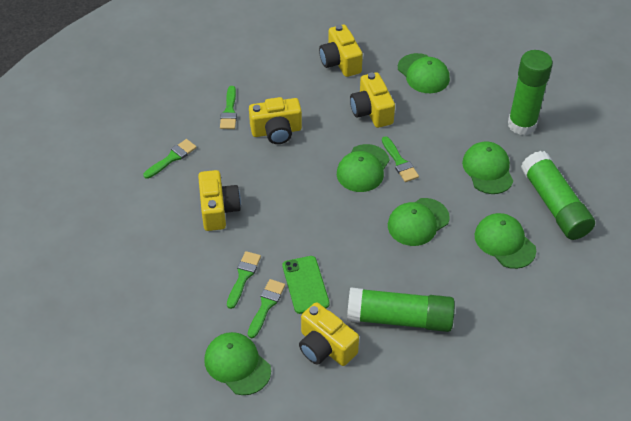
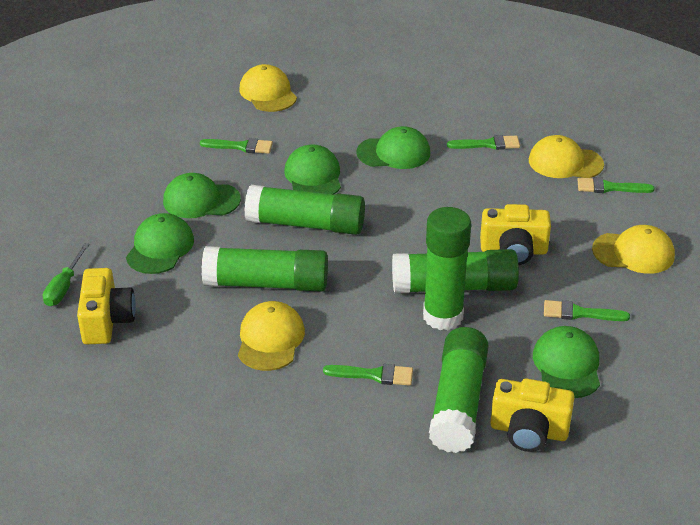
green cap: [204,332,271,395] [337,144,390,192] [388,198,450,246] [398,53,450,93] [462,141,513,194] [475,213,536,269] = 6 -> [126,213,194,274] [163,173,241,218] [284,144,341,194] [356,126,430,169] [533,326,600,398] = 5
green glue stick: [347,287,455,332] [508,50,553,135] [521,151,595,240] = 3 -> [202,246,328,292] [244,185,365,235] [392,249,519,294] [423,207,471,330] [429,327,489,453] = 5
green phone: [283,256,330,314] = 1 -> none = 0
green screwdriver: none = 0 -> [43,243,90,306] = 1
yellow camera: [198,170,241,231] [249,97,302,144] [299,302,359,366] [319,25,363,77] [350,72,395,128] = 5 -> [77,268,136,344] [480,204,551,265] [490,378,575,452] = 3
yellow cap: none = 0 -> [238,301,305,371] [239,64,297,112] [529,135,604,178] [592,225,675,274] = 4

